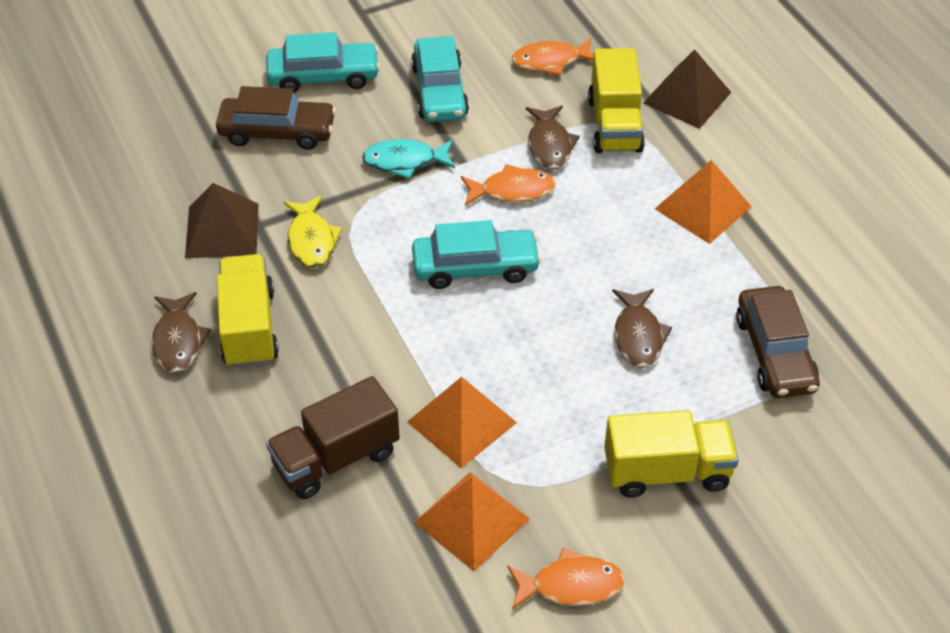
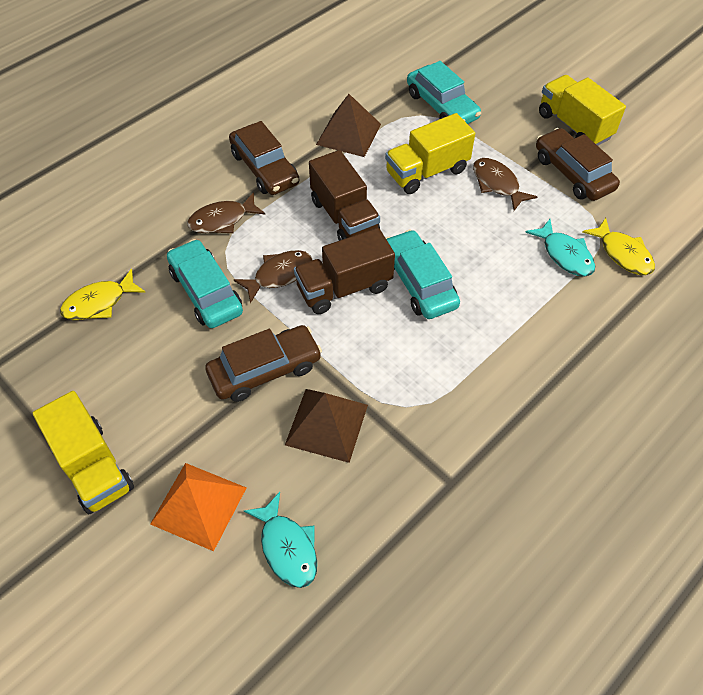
brown car: [216,86,336,150] [736,286,820,398] = 2 -> [205,325,322,402] [229,121,299,195] [536,128,620,201] = 3
brown truck: [266,376,400,499] = 1 -> [294,228,395,314] [309,150,380,241] = 2
orange fish: [461,164,556,206] [507,548,625,610] [512,38,593,76] = 3 -> none = 0
orange pyramid: [407,377,517,468] [414,472,530,571] [655,160,752,244] = 3 -> [150,463,247,551] = 1
turquoise fish: [362,139,455,179] = 1 -> [244,492,317,588] [525,219,595,277] = 2
yellow fish: [283,196,342,268] = 1 -> [60,269,146,320] [582,218,655,275] = 2

